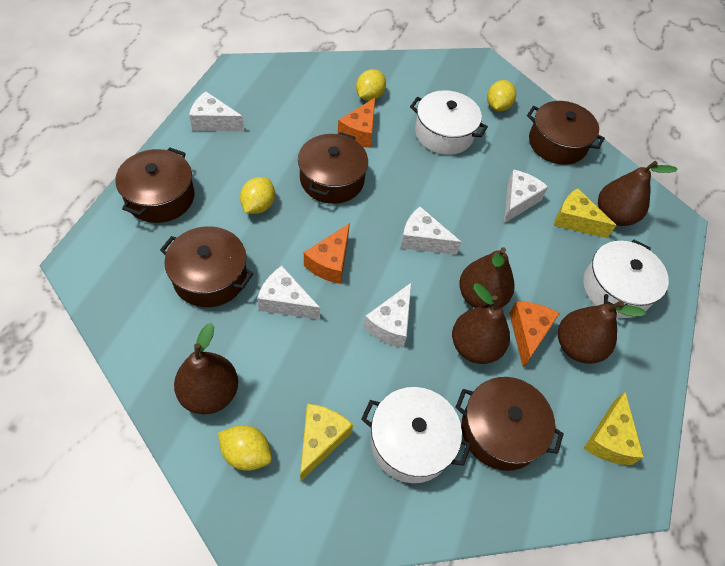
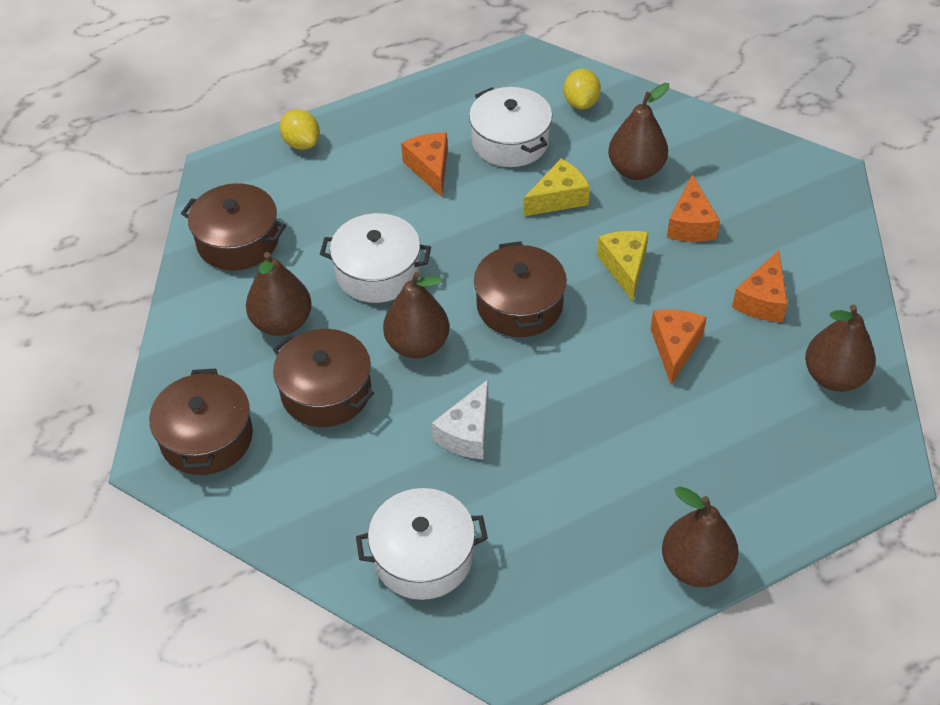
brown pot: [115,147,194,223] [160,226,254,307] [298,132,368,204] [455,377,564,471] [527,101,605,165] = 5 -> [149,369,253,475] [181,183,286,270] [272,329,374,427] [474,241,567,337] = 4
orange cheese: [304,223,350,284] [338,98,375,148] [509,301,560,368] = 3 -> [401,133,448,197] [651,309,707,385] [667,175,720,242] [732,250,788,322] = 4
white cheese: [189,91,244,131] [257,266,320,320] [363,282,412,348] [401,207,461,255] [504,169,548,223] = 5 -> [432,380,488,460] = 1
yellow cheese: [300,404,353,481] [554,188,617,238] [583,392,644,465] = 3 -> [524,159,590,216] [597,231,649,301] = 2
yellow lemon: [218,425,272,471] [240,177,275,214] [356,69,386,101] [487,80,516,111] = 4 -> [280,109,320,150] [564,69,601,110] = 2

